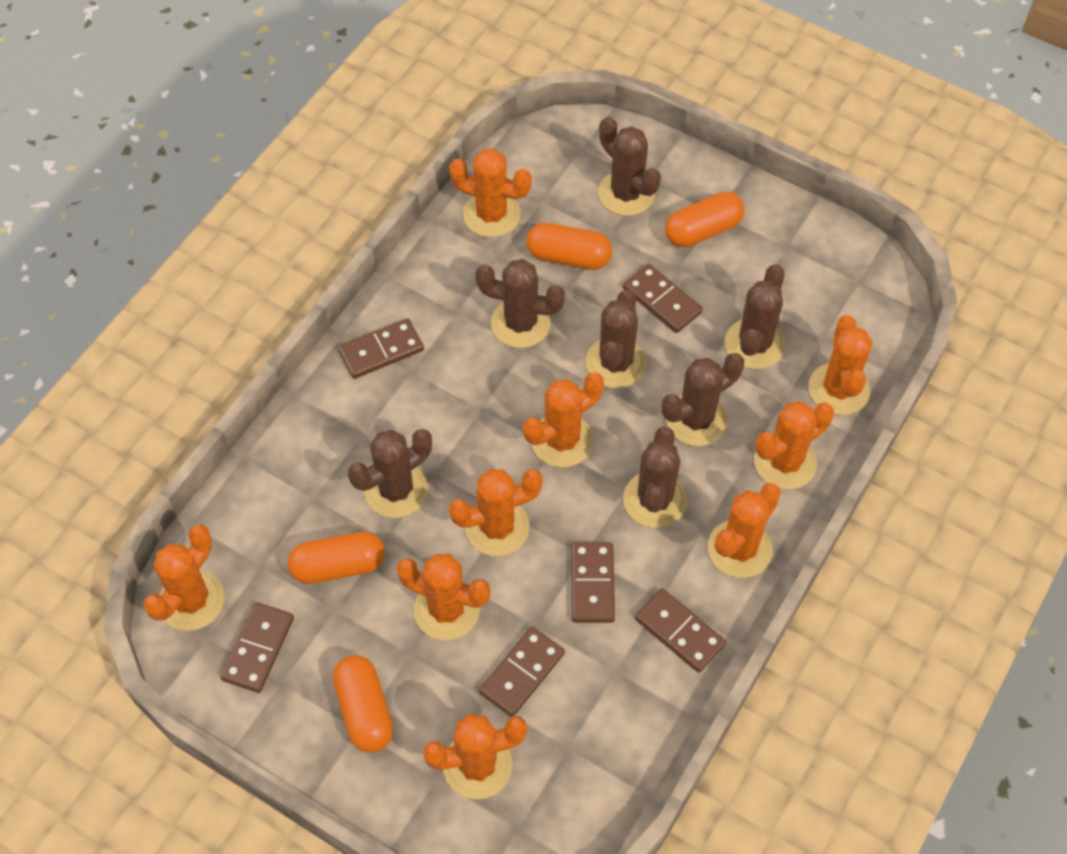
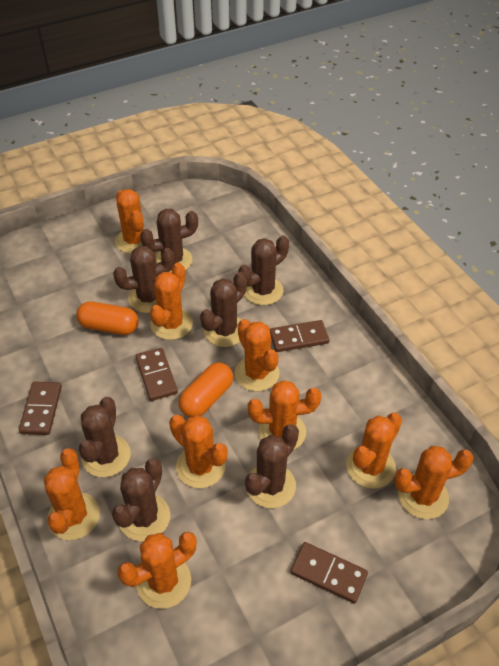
brown domino: [220,602,294,693] [338,318,424,379] [479,627,565,717] [571,542,615,623] [623,264,703,333] [635,588,726,672] = 6 -> [19,382,62,435] [135,348,178,401] [270,320,330,352] [290,542,368,604] = 4
orange capsule: [288,531,385,584] [333,655,393,752] [526,223,612,270] [665,192,745,248] = 4 -> [76,302,139,335] [179,362,233,418] = 2

